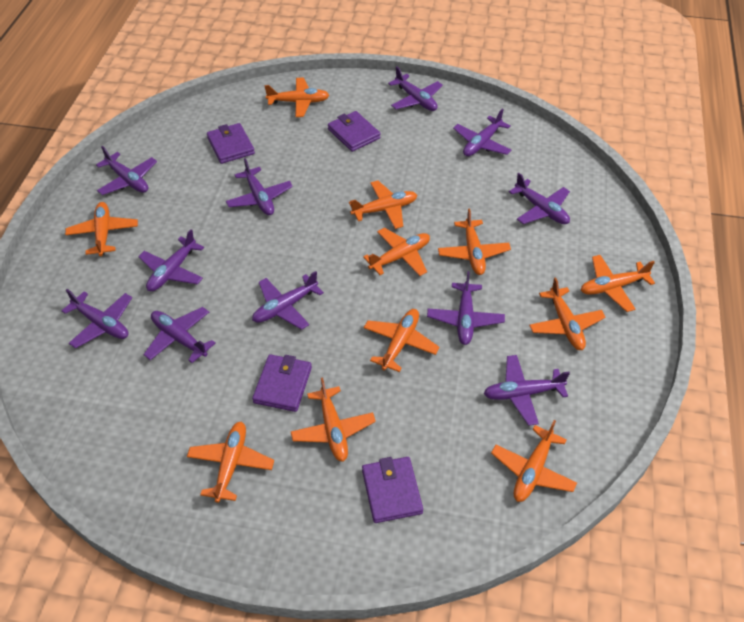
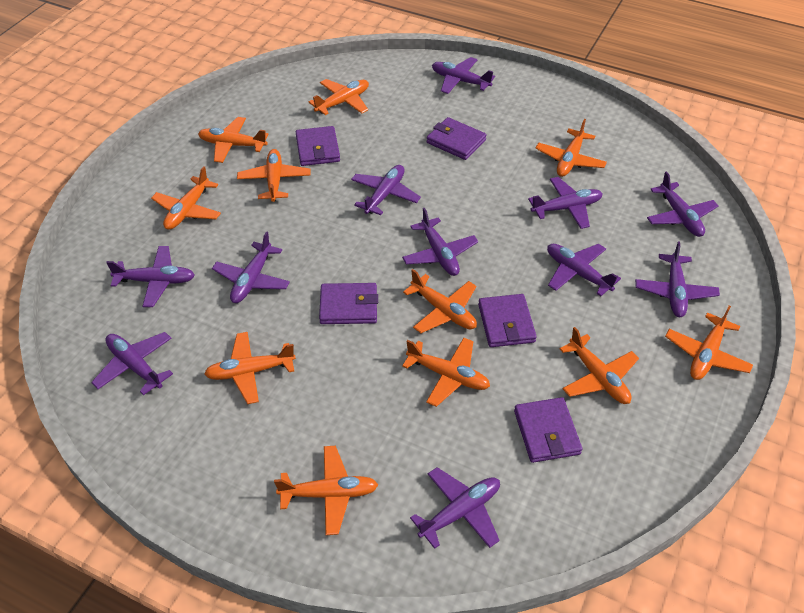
purple wallet: [207,123,255,164] [252,354,312,412] [328,111,381,152] [362,457,423,523] = 4 -> [296,126,340,166] [319,283,378,324] [427,117,486,160] [478,294,537,347] [514,397,582,463] = 5

